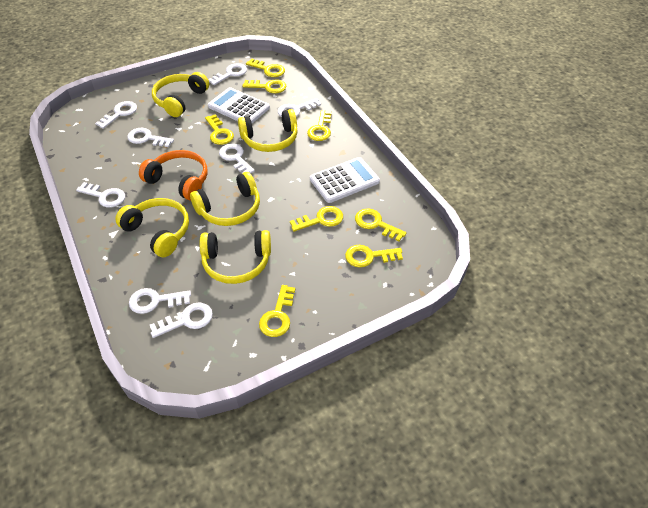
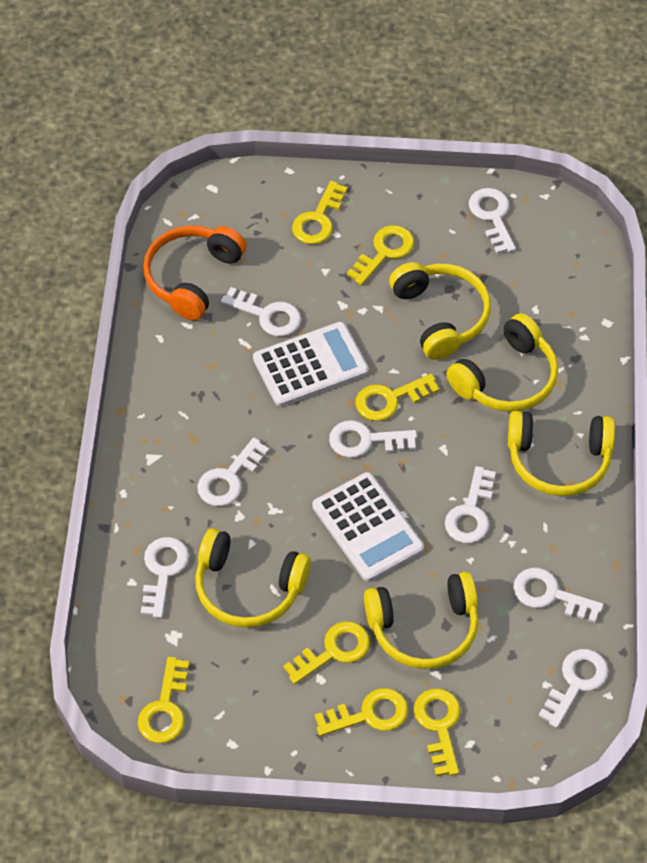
yellow key: [205,114,234,145] [243,80,286,93] [246,59,285,77] [259,285,295,337] [290,206,343,232] [307,110,332,141] [345,245,403,268] [355,208,407,241] = 8 -> [138,657,189,743] [283,621,370,684] [292,181,348,244] [315,688,408,736] [347,225,414,285] [355,374,439,421] [414,688,461,776] = 7

